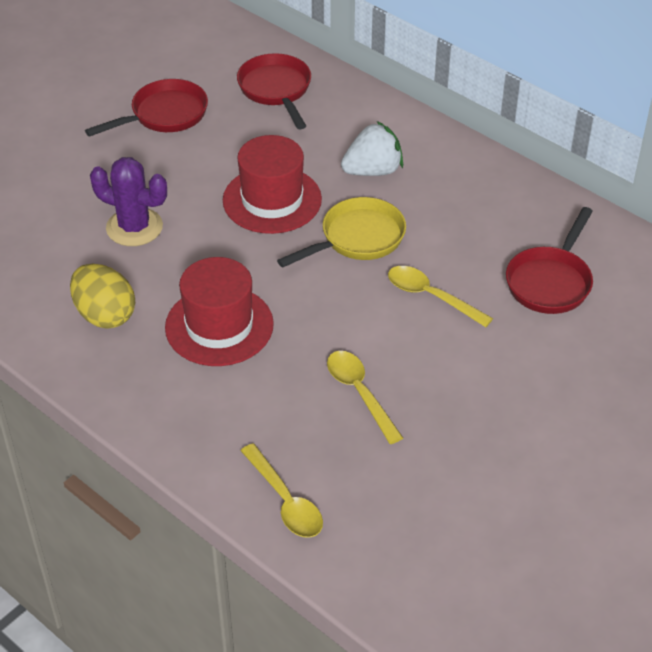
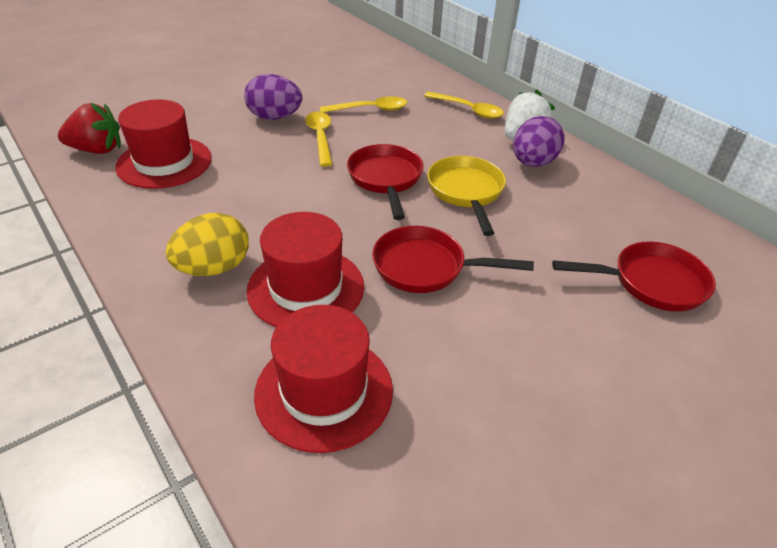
purple cactus: [90,157,167,246] = 1 -> none = 0
purple egg: none = 0 -> [244,74,302,120] [513,116,564,167] = 2
red hat: [165,257,274,366] [223,135,322,234] = 2 -> [115,99,212,189] [246,212,364,327] [254,305,393,453] = 3
red strawberry: none = 0 -> [58,103,121,154] = 1

